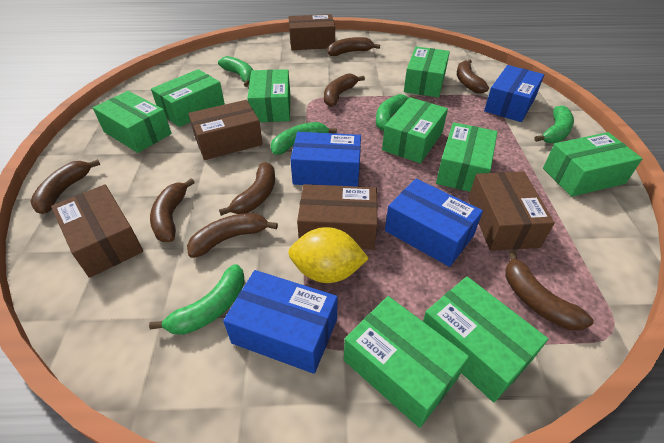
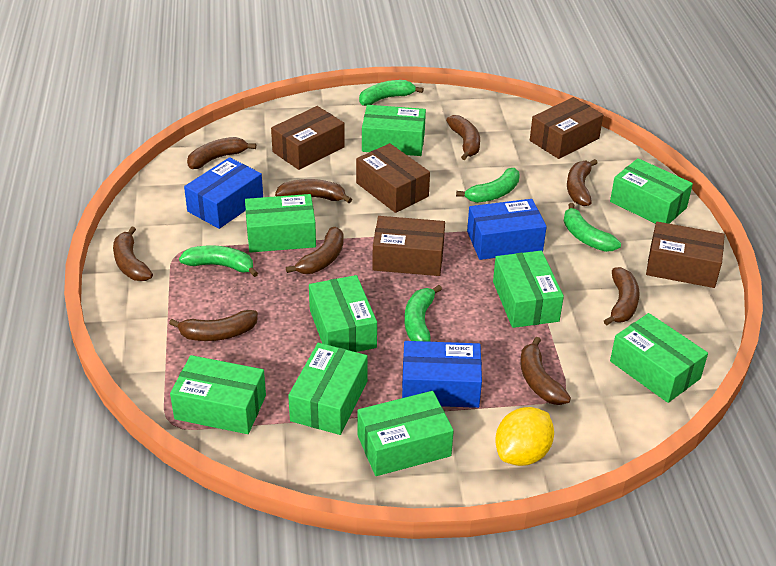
blue box: [223,270,337,374] [290,132,361,187] [385,179,483,267] [484,65,544,122] = 4 -> [184,157,263,229] [402,341,482,408] [467,199,547,260] = 3
brown banana: [30,159,100,214] [150,178,195,242] [187,213,278,258] [219,162,275,216] [324,73,365,107] [327,37,380,56] [457,59,489,94] [505,250,594,330] = 8 -> [113,227,153,281] [169,310,258,341] [187,137,256,169] [275,179,352,203] [286,227,344,274] [446,115,480,160] [520,337,571,405] [567,159,598,206] [604,267,640,325] = 9

